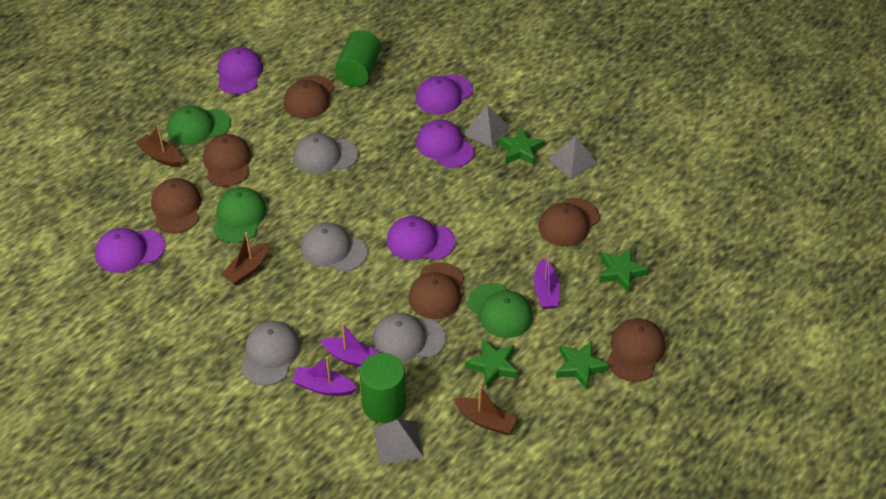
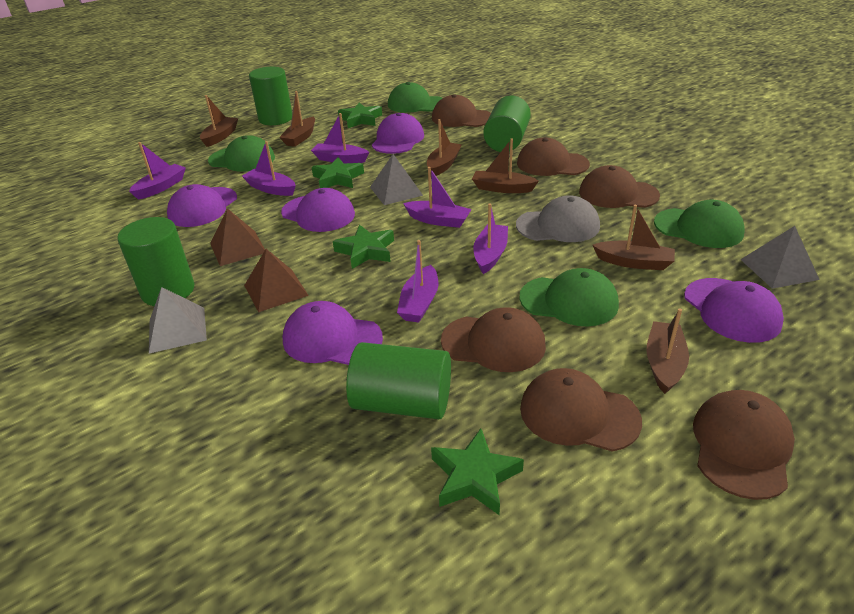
brown boat: [136,125,182,167] [221,232,269,285] [454,386,517,435] = 3 -> [200,95,238,147] [279,91,315,147] [427,119,462,176] [472,138,539,193] [593,205,675,270] [646,308,689,394] = 6
brown pyramid: none = 0 -> [210,208,265,266] [244,249,309,312] = 2
green cap: [167,105,231,145] [214,187,267,243] [468,283,533,338] = 3 -> [208,135,275,172] [388,82,442,113] [519,268,619,326] [654,200,745,248] = 4
green cylinder: [335,30,381,87] [360,353,406,423] = 2 -> [117,217,194,306] [249,67,292,125] [346,342,451,419] [483,95,531,152] = 4
grey cap: [241,321,300,386] [293,133,358,174] [301,222,368,272] [372,313,446,362] = 4 -> [516,195,600,242] = 1
purple boat: [292,357,357,396] [320,323,381,367] [534,253,560,309] = 3 -> [129,142,186,200] [242,141,296,196] [311,113,369,163] [397,240,438,322] [403,167,472,228] [473,204,508,274] = 6

